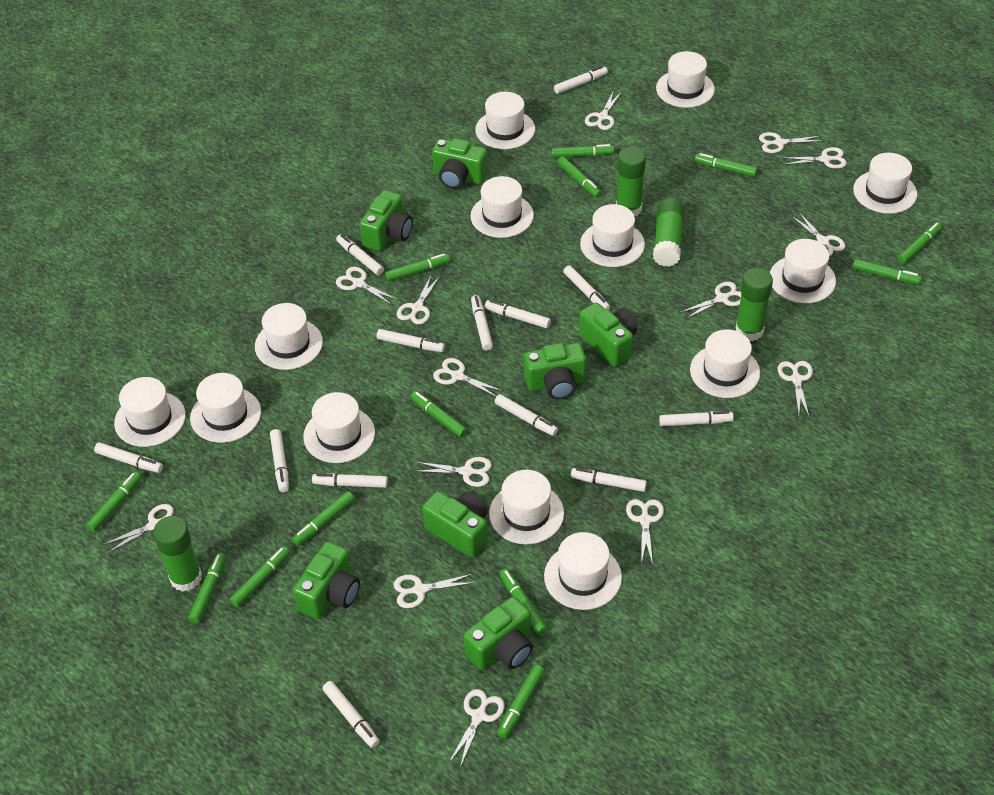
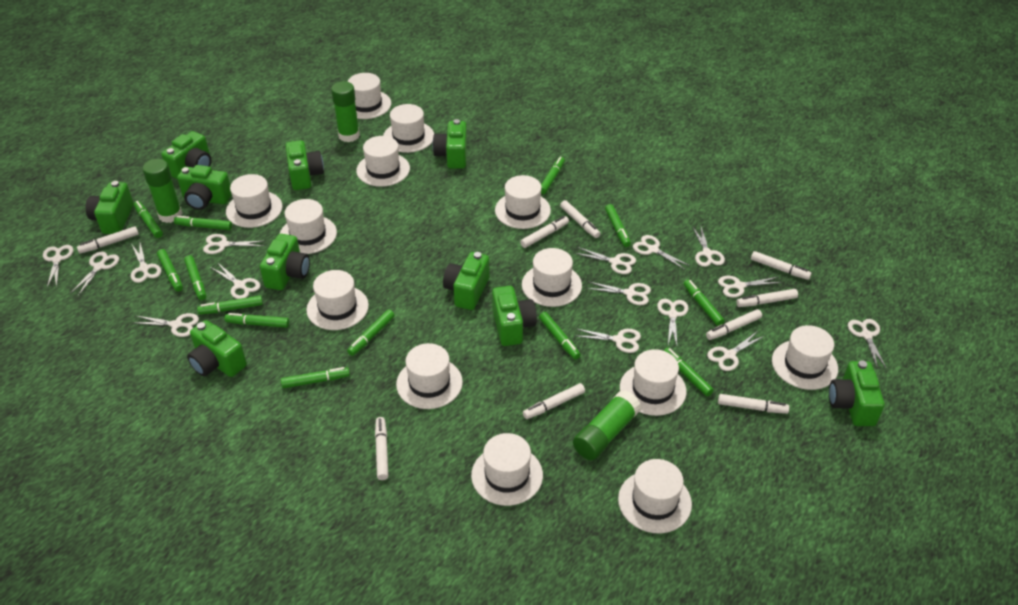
green camera: [293,542,360,619] [360,190,413,251] [422,491,488,558] [432,138,488,189] [464,597,533,670] [524,343,586,400] [579,303,637,367] = 7 -> [85,181,134,234] [161,131,211,179] [177,165,232,210] [187,320,247,377] [260,234,310,290] [285,140,324,190] [432,119,467,169] [443,252,490,310] [492,286,537,346] [829,360,885,426] = 10
green glue stick: [153,516,202,592] [616,147,646,216] [653,198,685,267] [736,268,773,341] = 4 -> [143,159,183,223] [331,81,360,142] [573,390,641,460] = 3
white marker: [94,442,163,473] [270,429,289,492] [312,473,388,488] [322,681,380,748] [336,234,384,275] [377,329,445,352] [471,295,493,351] [485,300,551,328] [495,394,558,436] [554,66,608,94] [563,265,610,310] [571,468,647,492] [659,411,734,426] = 13 -> [77,226,139,254] [375,417,388,480] [520,216,569,248] [523,383,585,419] [560,200,600,238] [706,309,762,340] [718,394,789,414] [736,289,798,307] [751,251,812,280] = 9
white scissors: [103,504,174,553] [336,267,398,305] [394,574,476,608] [397,275,440,324] [415,457,492,487] [433,358,502,397] [449,689,505,767] [585,90,621,130] [626,499,664,565] [680,282,741,319] [759,132,821,153] [778,361,813,416] [783,147,847,169] [791,211,845,256] = 14 -> [43,245,73,288] [70,252,119,296] [131,243,161,283] [134,313,199,337] [203,234,264,254] [210,262,260,299] [575,247,636,274] [575,328,641,353] [587,282,651,305] [633,235,690,270] [657,299,689,345] [692,226,725,267] [707,331,764,371] [718,276,782,298] [848,319,887,369] = 15

